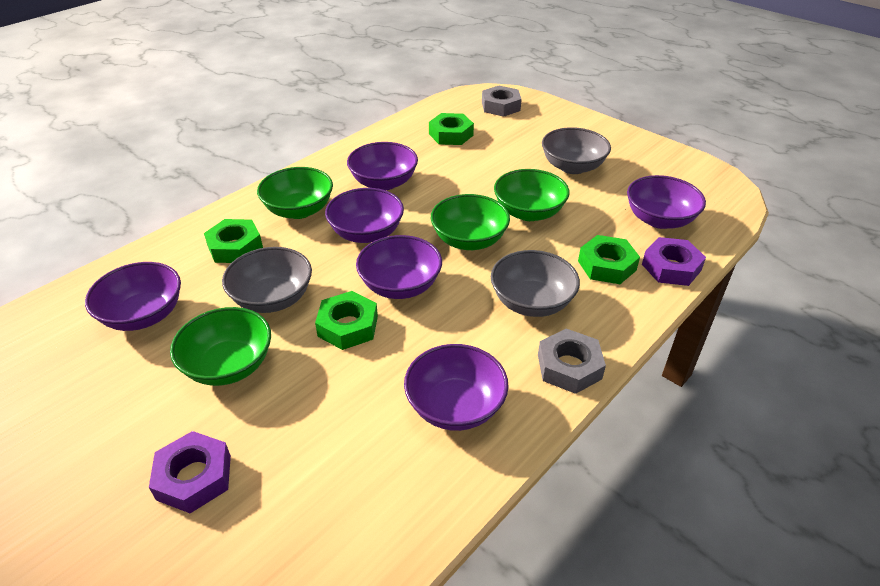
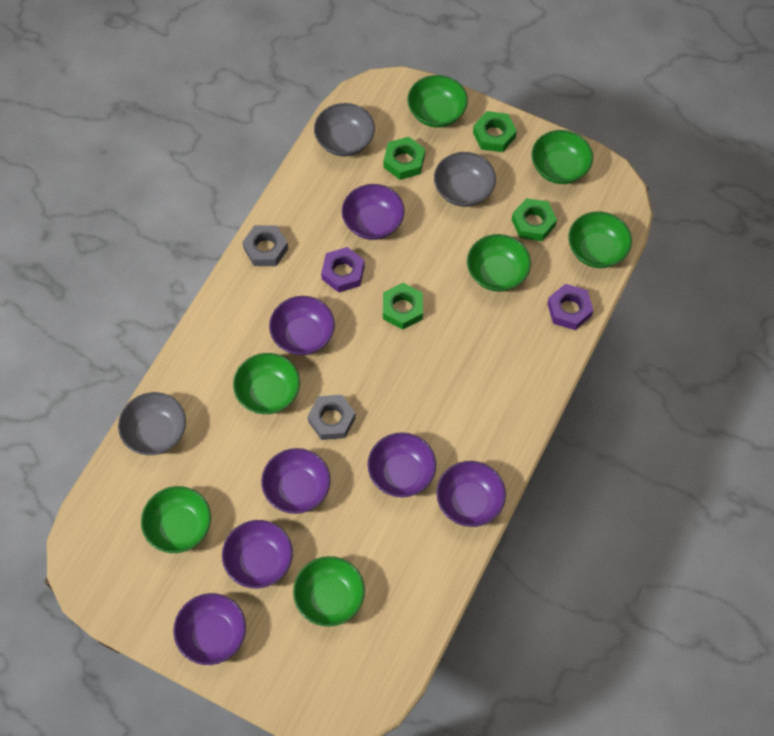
green bowl: [170,307,271,386] [257,167,333,219] [431,194,510,250] [494,169,570,221] = 4 -> [141,486,211,553] [233,353,300,414] [293,556,365,627] [408,75,468,128] [467,234,531,292] [531,130,593,184] [568,211,632,268] = 7
purple bowl: [85,262,181,331] [325,188,404,243] [347,142,418,190] [356,235,442,299] [404,344,509,431] [627,175,706,229] = 6 -> [173,593,246,665] [222,520,293,588] [261,448,330,514] [269,296,335,355] [342,184,405,240] [368,432,436,497] [436,461,506,527] = 7

